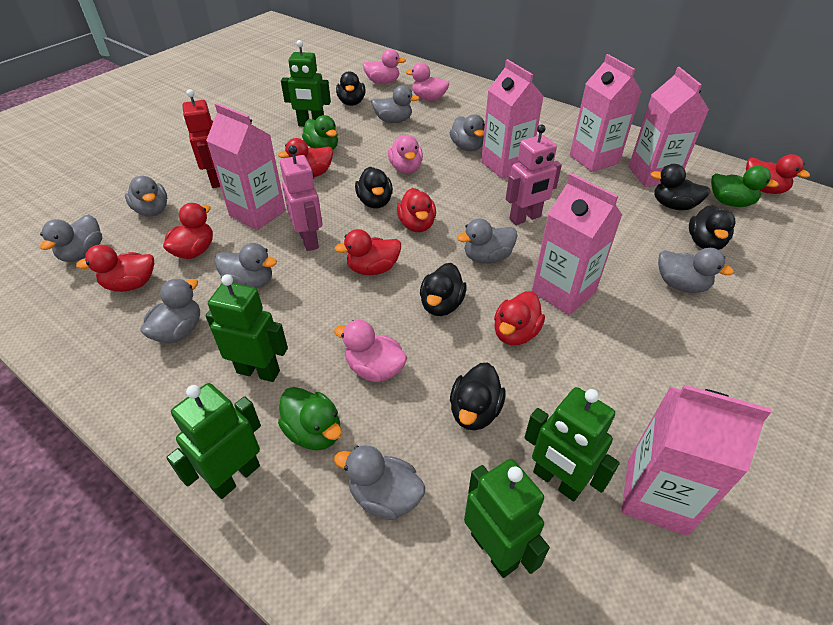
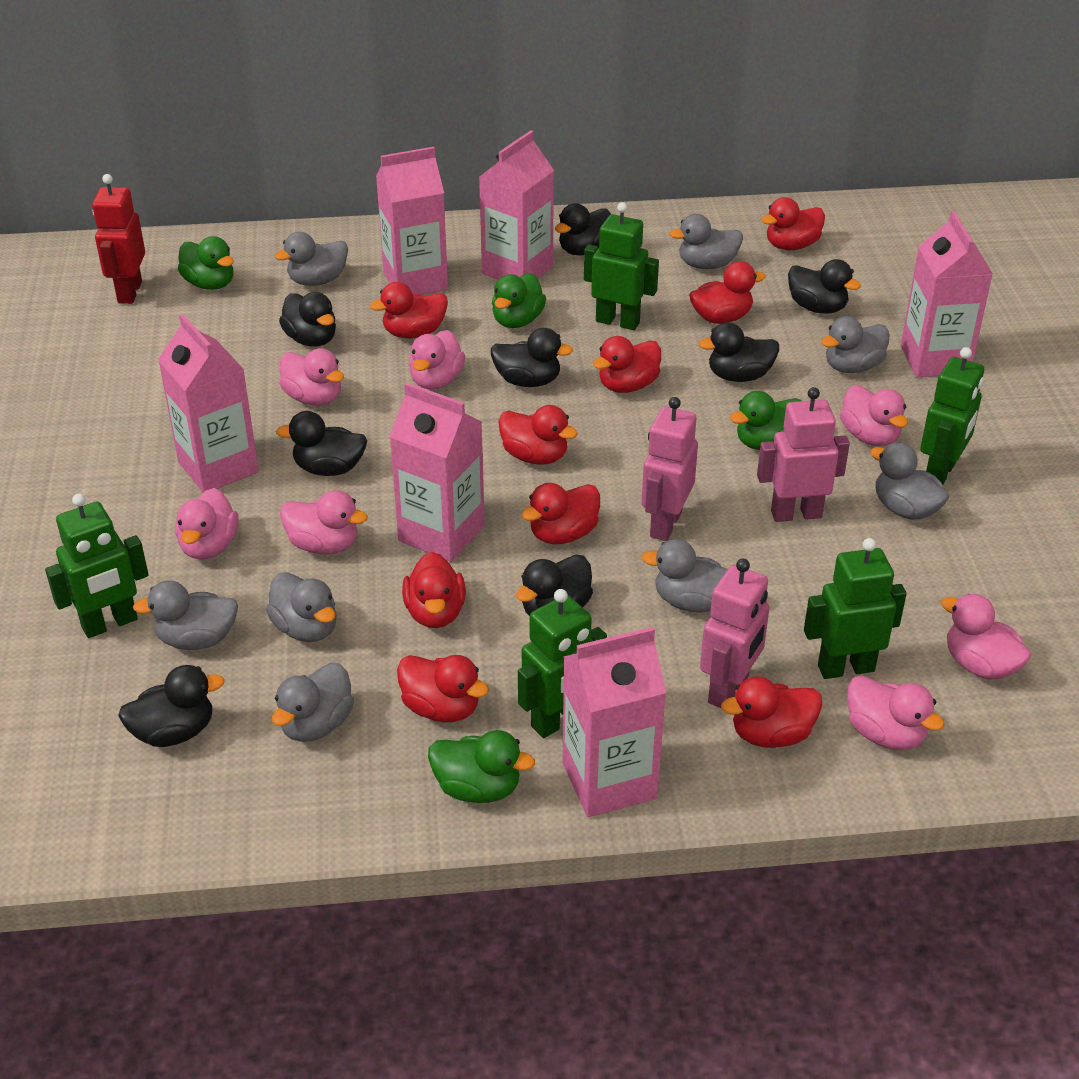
black duck: [336,71,365,106] [355,167,393,208] [420,263,467,316] [450,363,506,430] [651,164,710,210] [689,205,735,250] = 6 -> [118,665,225,747] [276,411,367,476] [279,292,336,347] [491,328,573,387] [516,555,593,616] [555,203,611,256] [698,322,779,382] [788,259,861,314] = 8
green duck: [278,387,342,450] [302,115,338,150] [711,166,779,207] = 3 -> [178,236,234,290] [428,730,535,803] [492,273,546,328] [730,391,802,450] = 4
grey duck: [40,214,102,262] [125,176,167,216] [140,279,200,343] [215,243,277,288] [334,445,425,520] [371,85,420,123] [449,114,485,151] [457,218,518,263] [658,248,734,293] = 9 -> [133,581,238,650] [266,572,336,642] [272,663,354,742] [275,232,348,286] [641,539,728,612] [669,214,743,269] [821,316,890,373] [870,443,949,520] = 8
pink duck: [334,320,408,382] [363,49,406,84] [388,135,423,173] [406,62,449,101] = 4 -> [175,488,239,560] [279,348,344,406] [280,490,368,554] [409,330,465,390] [840,385,908,446] [847,676,945,750] [941,594,1031,680] = 7
pink robot: [280,145,322,251] [506,125,562,225] = 2 -> [641,397,698,541] [700,559,770,708] [757,387,850,522] = 3
red duck: [76,245,154,292] [163,203,213,259] [278,138,333,177] [335,229,401,275] [397,188,436,232] [494,291,545,346] [746,154,810,194] = 7 -> [370,282,448,338] [397,655,489,723] [402,552,466,628] [498,405,578,465] [522,483,600,544] [593,336,661,393] [689,261,766,324] [721,676,822,748] [761,197,825,250] = 9

